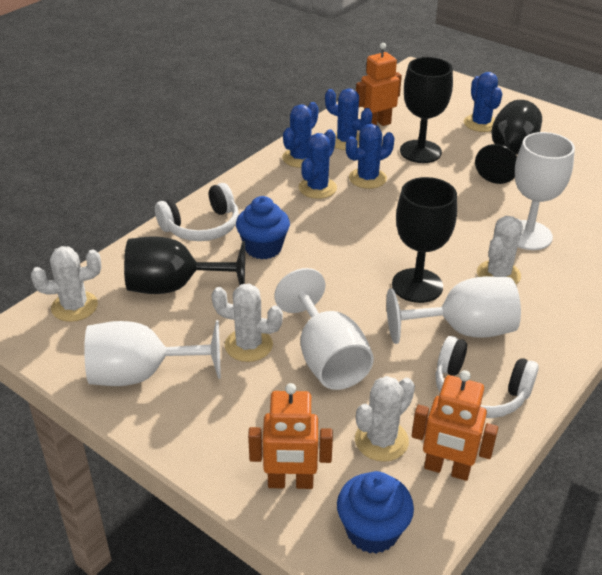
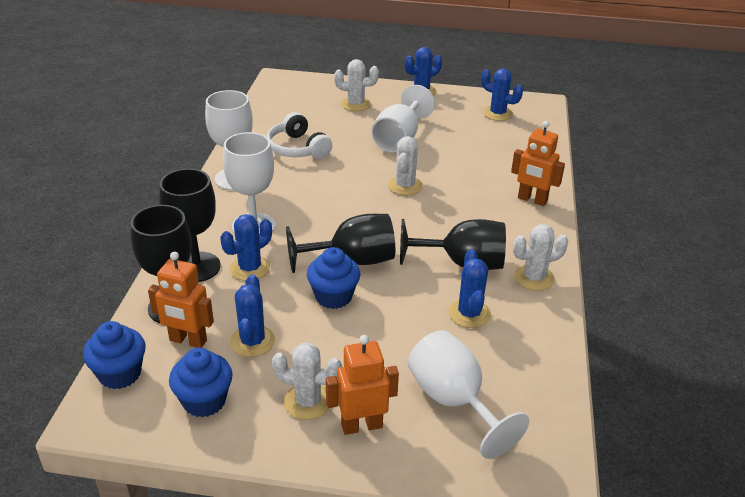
blue cupcake: [236,196,290,259] [337,471,414,554] = 2 -> [83,321,145,389] [169,348,233,417] [307,247,361,309] = 3
white headphones: [155,183,239,241] [436,336,539,418] = 2 -> [266,112,332,159] = 1

